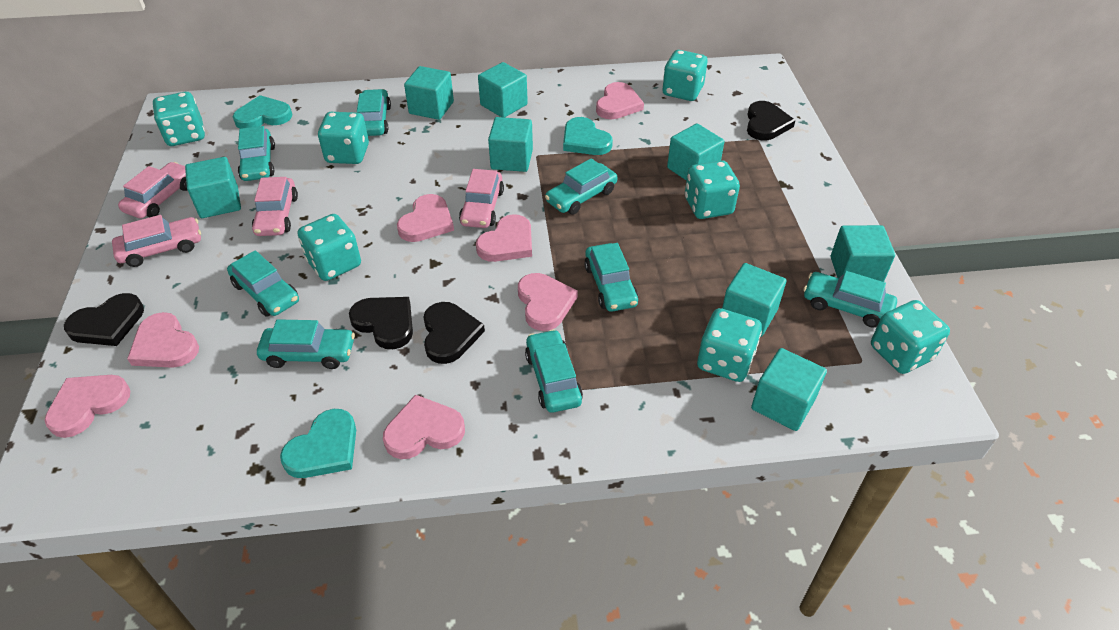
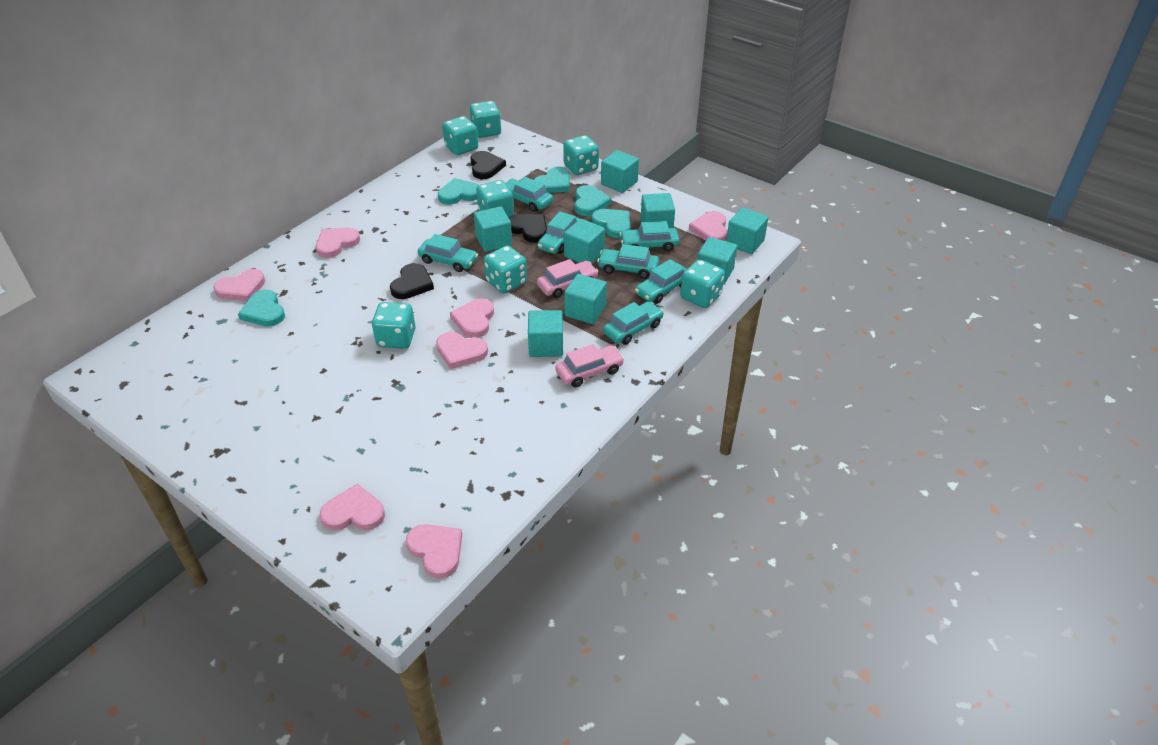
black heart: [64,293,144,346] [349,297,413,349] [423,302,485,364] [747,101,796,140] = 4 -> [390,263,434,299] [470,151,506,179] [509,214,547,243] = 3
pink car: [112,215,201,267] [118,162,187,219] [252,177,298,236] [459,169,504,228] = 4 -> [537,259,599,298] [555,344,624,387] = 2
turquoise car: [227,250,299,317] [238,126,275,181] [257,319,355,369] [357,89,391,136] [525,329,583,413] [545,158,617,215] [584,243,638,312] [804,271,897,328] = 8 -> [418,234,478,272] [505,177,553,212] [537,211,579,254] [597,244,659,279] [603,301,664,345] [620,221,679,251] [635,259,687,304] = 7
turquoise heart: [233,95,292,129] [280,409,356,478] [563,117,613,155] = 3 -> [238,290,285,327] [438,178,479,205] [534,167,570,193] [574,185,611,216] [591,209,630,238] = 5

